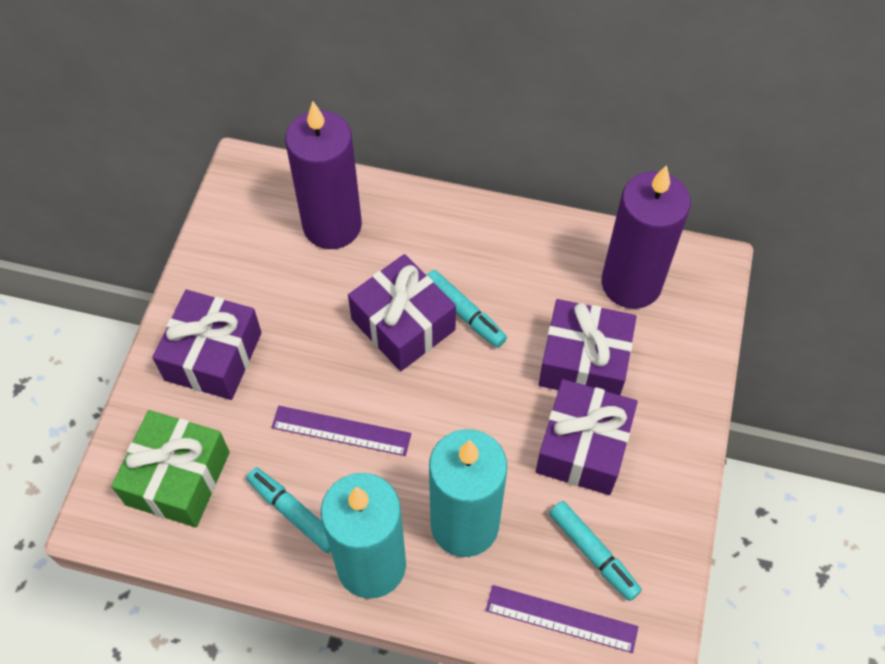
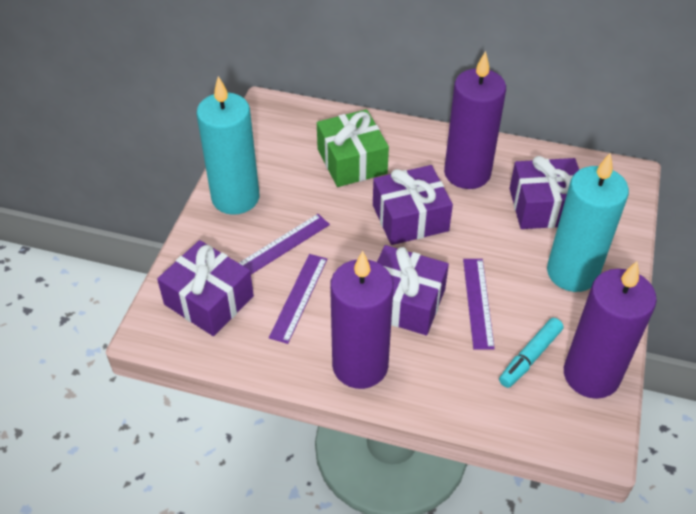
purple candle: [285,101,362,249] [602,165,691,309] = 2 -> [330,251,394,389] [444,51,506,189] [564,261,657,399] = 3
purple ruler: [271,406,411,456] [486,585,638,653] = 2 -> [239,214,330,274] [269,254,327,344] [463,259,495,350] = 3
turquoise marker: [246,468,331,553] [426,270,507,348] [549,501,642,601] = 3 -> [499,318,564,388] = 1

